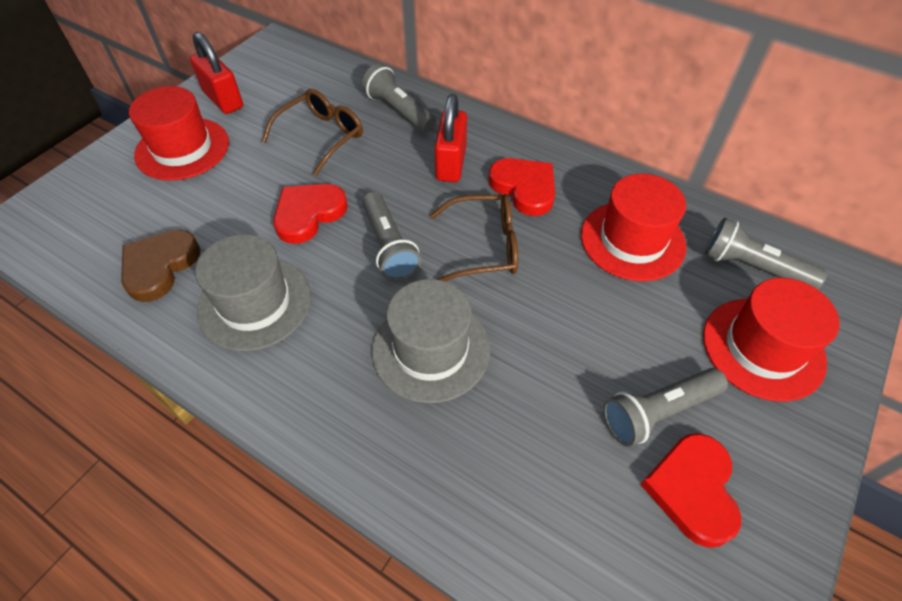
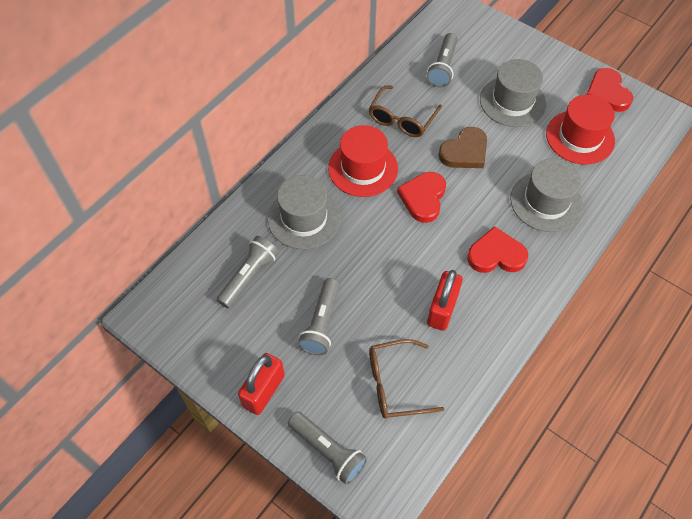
grey hat: [195,234,311,351] [372,279,490,403] = 2 -> [268,175,341,249] [480,59,546,127] [510,159,583,232] = 3
red hat: [129,86,229,180] [581,174,686,281] [703,278,840,401] = 3 -> [328,125,398,197] [546,94,615,165] = 2

